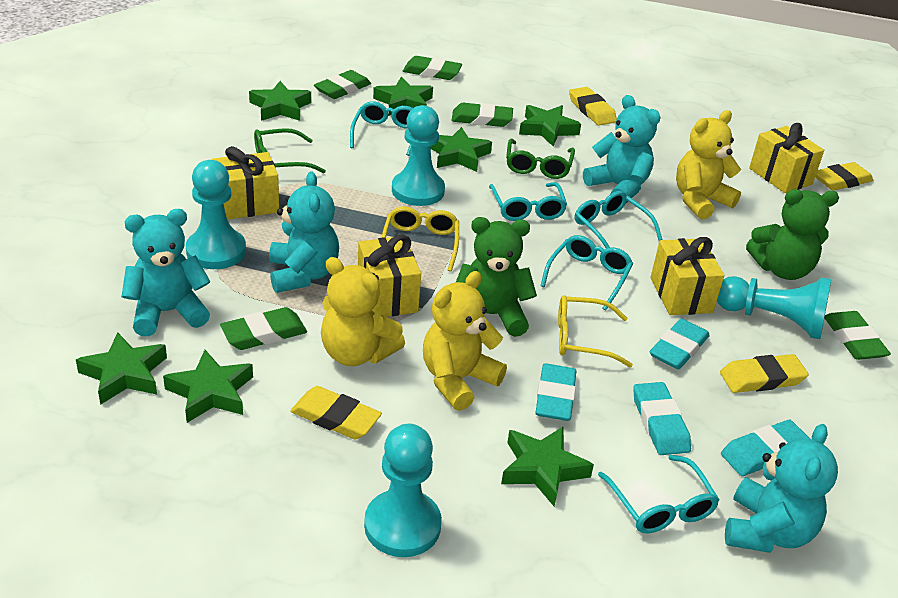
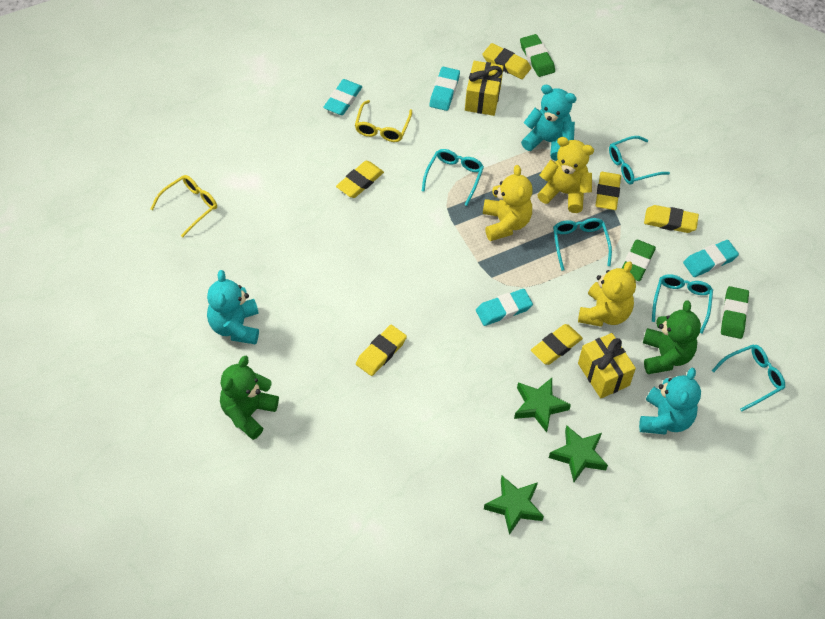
green eraser: [220,307,307,350] [314,70,371,99] [403,56,462,80] [451,103,513,127] [825,311,891,360] = 5 -> [520,34,555,77] [622,240,656,281] [721,286,749,339] = 3
green glasses: [254,128,326,173] [506,139,575,179] = 2 -> none = 0
green star: [76,332,167,405] [163,350,253,423] [249,81,311,121] [373,77,433,116] [431,127,492,172] [501,427,594,506] [519,105,581,146] = 7 -> [484,476,544,535] [514,378,571,432] [549,426,608,482] = 3
turquoise pawn: [186,160,246,269] [364,424,442,557] [392,105,445,206] [717,276,831,339] = 4 -> none = 0
turquoise teddy bear: [121,209,210,336] [269,171,339,293] [583,95,661,203] [725,424,838,553] = 4 -> [207,270,259,344] [521,85,577,161] [639,368,701,434] = 3
yellow eraser: [290,386,382,439] [569,87,617,126] [720,354,809,393] [815,162,873,191] = 4 -> [336,161,384,198] [356,325,407,376] [482,43,531,79] [531,324,583,365] [596,172,621,210] [644,205,699,233] = 6
yellow gift: [212,146,279,220] [358,235,421,317] [651,237,724,315] [749,123,824,193] = 4 -> [465,61,504,116] [578,333,636,398] = 2

